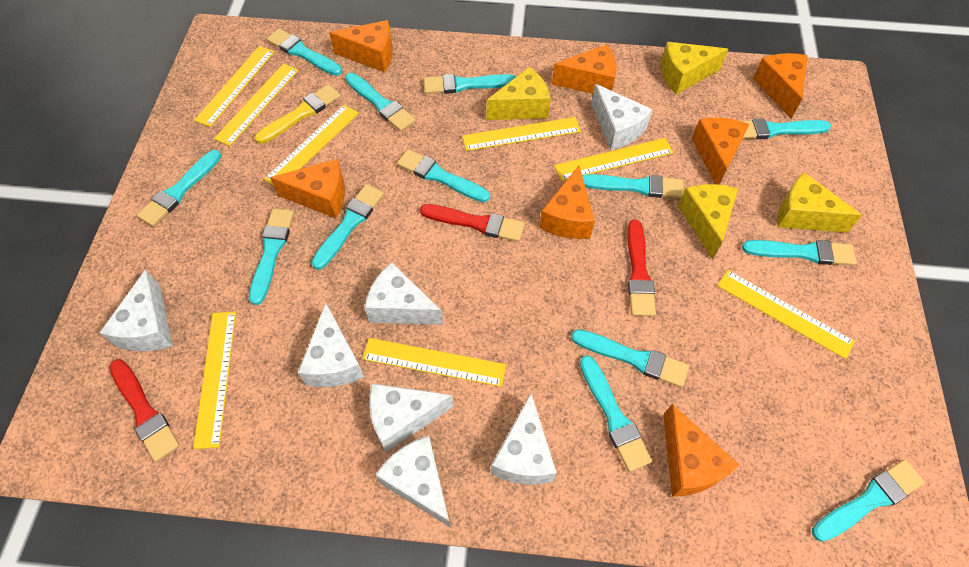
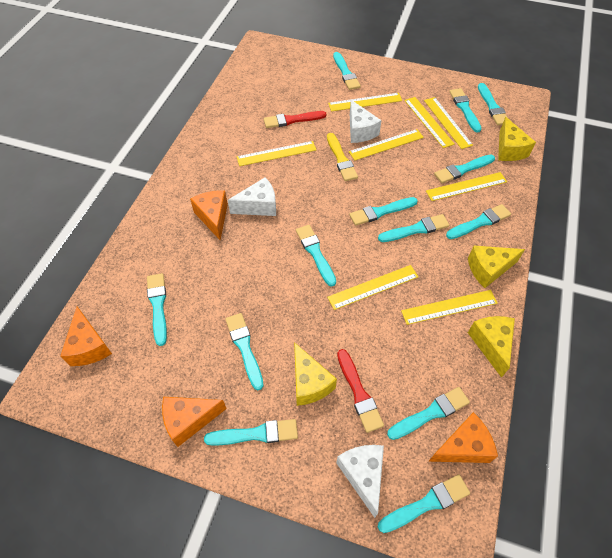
orange cheese: [270,159,345,218] [329,20,393,72] [539,166,595,239] [552,44,617,94] [664,404,739,497] [692,118,749,184] [753,53,808,118] = 7 -> [60,307,112,366] [162,397,227,447] [190,190,228,240] [428,412,498,463] = 4
red brush: [109,359,180,462] [420,204,525,242] [627,220,656,316] = 3 -> [264,111,327,128] [337,349,384,433] = 2
white cheese: [99,269,173,351] [298,303,364,387] [364,262,443,325] [370,383,454,452] [375,436,451,528] [491,393,557,485] [591,84,653,150] = 7 -> [228,178,276,216] [336,445,384,518] [350,100,382,143] = 3

